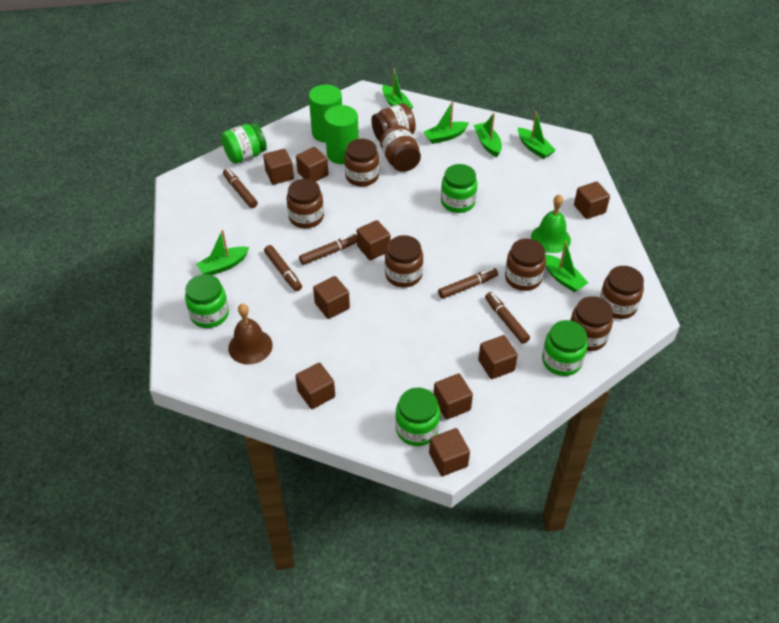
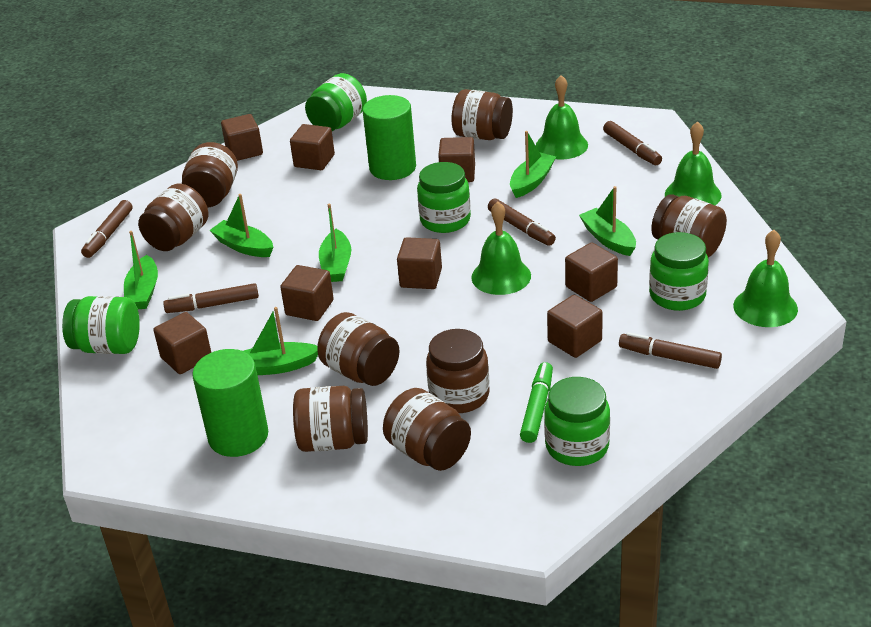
brown bell: [228,304,273,365] = 1 -> none = 0
brown cube: [263,149,294,185] [295,363,335,409] [296,147,329,182] [313,276,350,319] [357,220,390,260] [429,428,470,476] [434,374,473,420] [478,335,518,379] [574,181,610,219] = 9 -> [153,312,211,374] [221,114,263,161] [280,265,334,321] [290,124,335,170] [397,237,442,289] [438,137,475,182] [547,295,603,358] [565,242,618,302] = 8
green bell: [531,194,571,253] = 1 -> [471,202,531,295] [536,75,588,160] [665,121,721,205] [733,230,798,327] = 4
green marker: none = 0 -> [520,362,553,443] = 1

